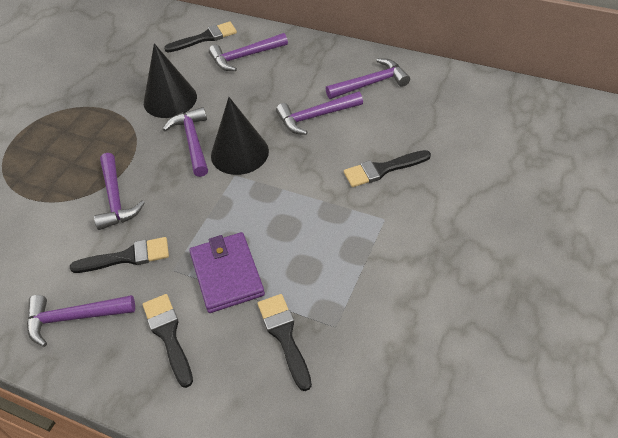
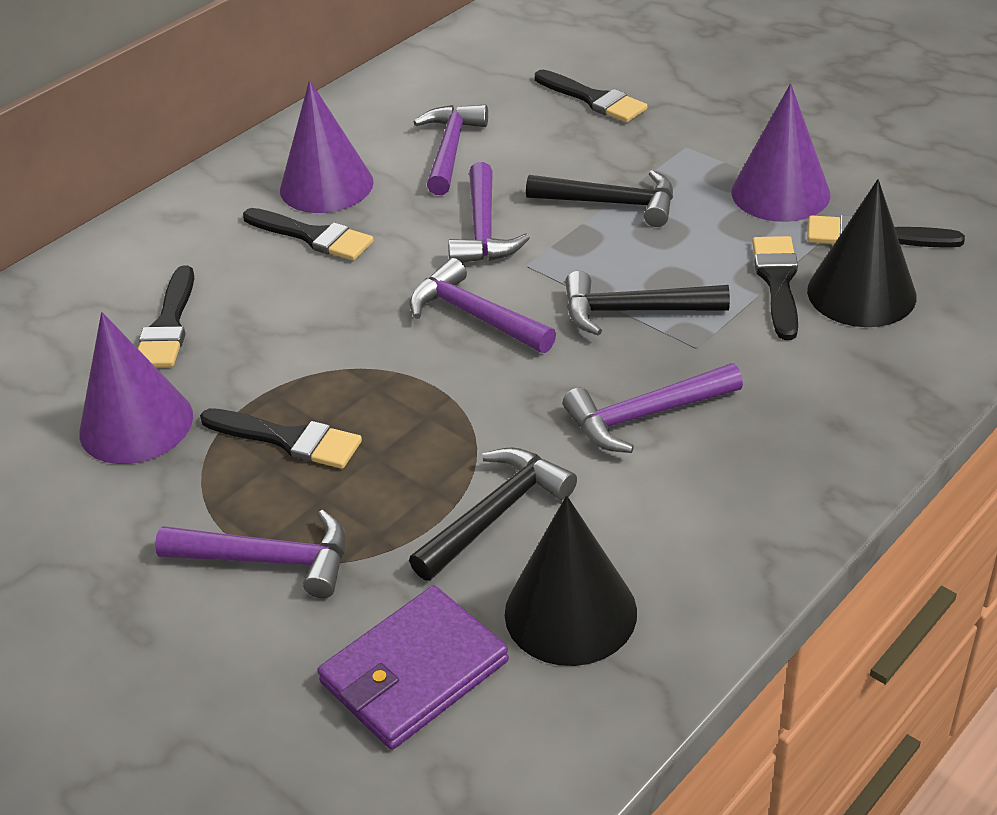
black brush: [70,237,169,273] [143,294,193,388] [164,21,237,52] [258,294,312,391] [344,150,431,187] = 5 -> [138,265,194,367] [200,408,362,469] [243,208,374,261] [535,70,647,122] [752,236,798,340] [807,215,965,248] = 6
black hammer: none = 0 -> [409,447,577,581] [526,170,673,227] [565,271,730,335] = 3
purple cone: none = 0 -> [79,312,193,464] [280,80,374,213] [731,83,830,222] = 3
purple hammer: [27,295,135,347] [94,153,145,230] [163,107,208,177] [209,33,288,71] [276,92,363,135] [326,58,410,99] = 6 -> [155,510,346,598] [409,258,556,353] [414,104,488,195] [448,162,530,263] [563,363,743,453] = 5

